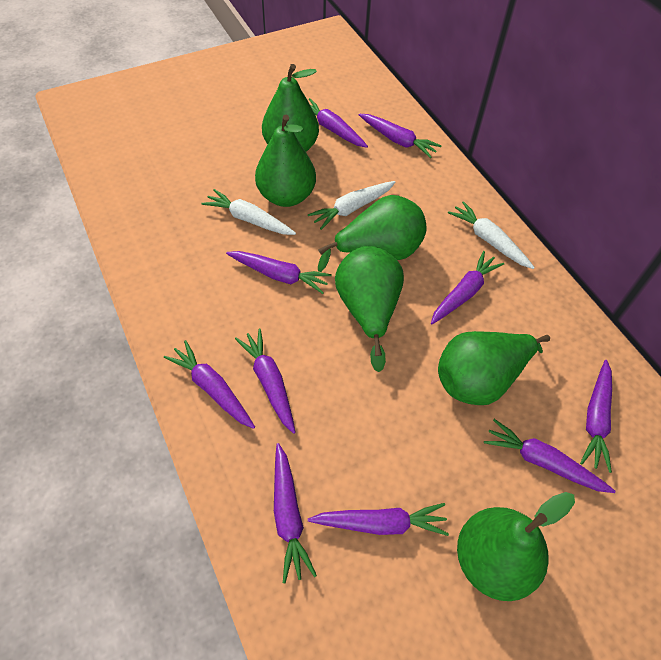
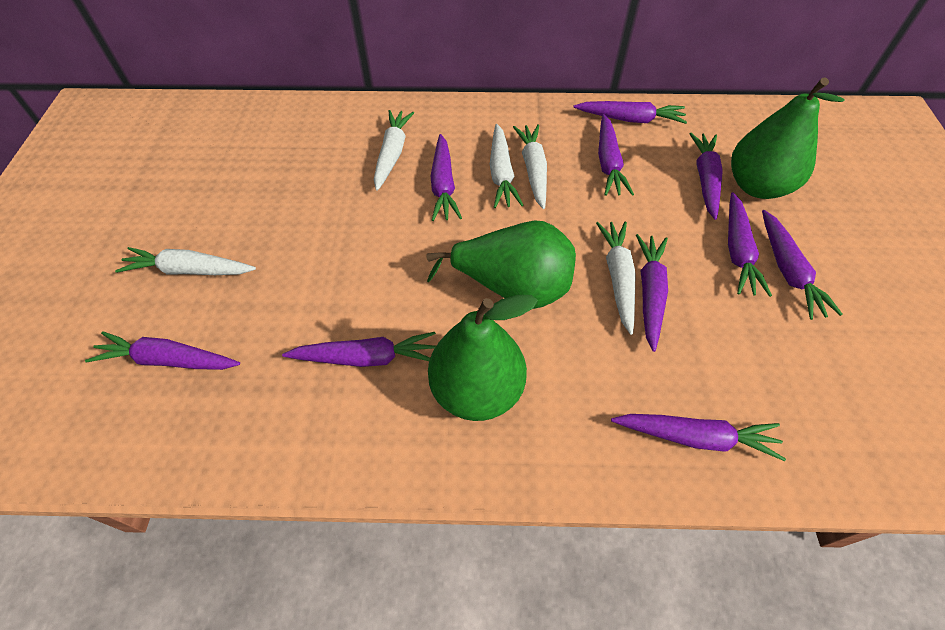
green pear: [255,115,316,207] [262,64,319,151] [318,195,427,272] [335,246,404,372] [438,331,550,405] [457,492,575,601] = 6 -> [426,221,576,309] [428,295,538,421] [731,77,845,199] = 3
white carrot: [201,189,296,235] [308,181,395,230] [448,201,535,269] = 3 -> [115,247,256,275] [374,110,414,191] [490,124,523,208] [513,124,547,209] [596,222,635,335] = 5

